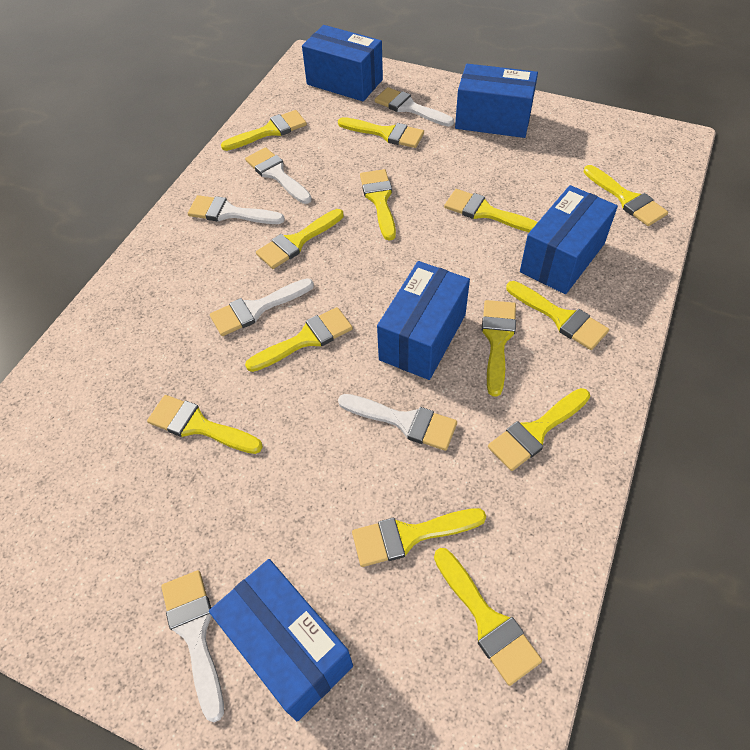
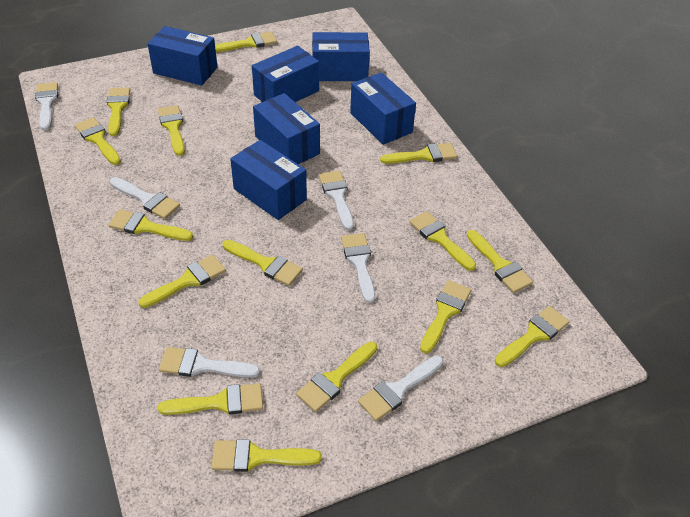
blue box: [209,559,353,721] [302,25,383,101] [377,261,470,380] [455,64,538,138] [520,185,618,294] = 5 -> [147,26,217,86] [230,140,307,220] [252,46,319,102] [253,93,320,164] [312,32,370,81] [350,72,416,145] = 6
yellow brush: [147,395,263,454] [221,110,307,151] [245,307,353,372] [256,209,344,269] [338,117,424,148] [352,508,486,567] [360,169,396,241] [434,548,542,686] [444,189,538,232] [482,300,516,397] [488,388,590,471] [506,281,609,350] [583,165,668,226] = 13 -> [75,117,121,165] [107,88,130,136] [108,209,193,241] [138,255,226,308] [158,105,185,156] [158,383,263,415] [211,439,322,472] [215,32,277,52] [223,240,303,286] [296,342,377,412] [380,143,457,164] [409,211,476,271] [420,280,471,354] [467,230,533,293] [495,306,569,367] = 15

